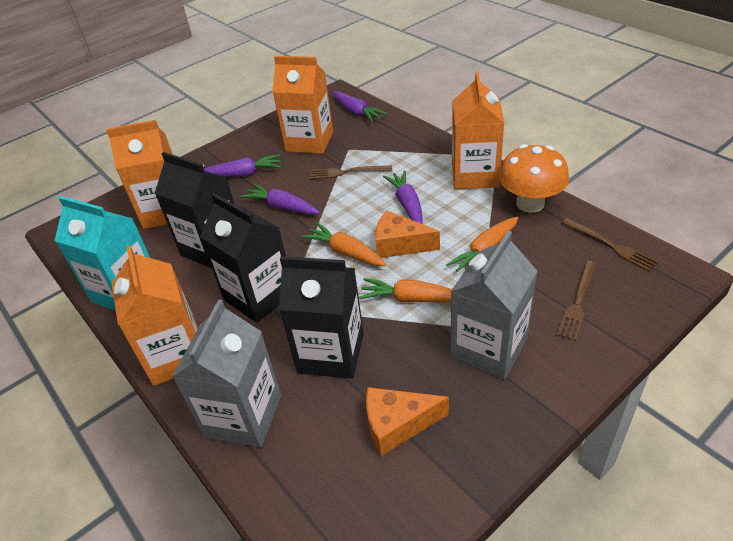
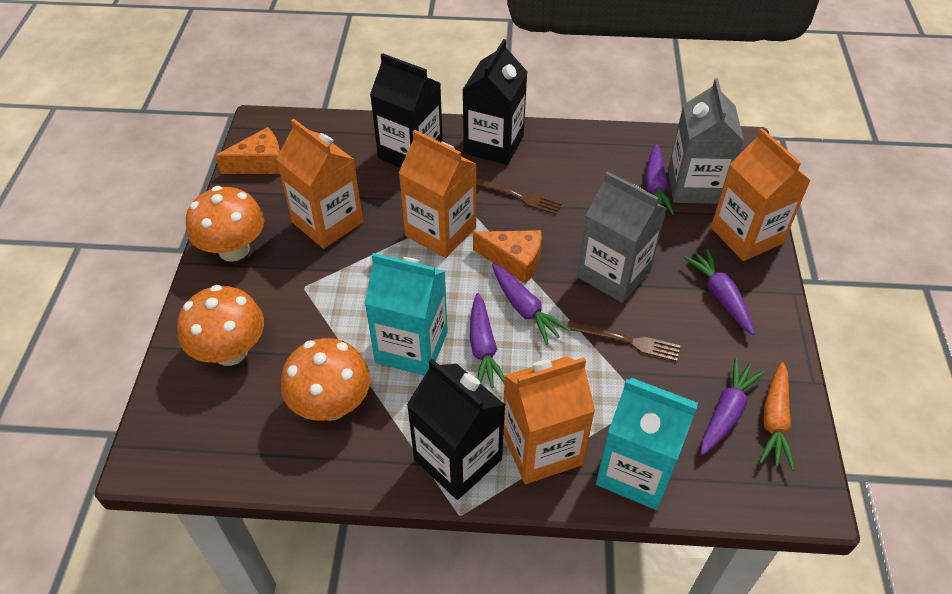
brown fork: [309,166,392,179] [557,261,597,341] [562,218,658,271] = 3 -> [476,178,562,215] [567,321,680,362] = 2
orange carrot: [301,222,386,266] [359,278,452,302] [446,217,518,272] = 3 -> [759,362,795,471] = 1
orange mushroom: [499,144,569,213] = 1 -> [177,285,264,366] [186,186,264,262] [281,338,370,421] = 3
purple carrot: [204,154,281,177] [240,183,320,215] [332,91,388,123] [383,171,423,224] = 4 -> [470,293,505,388] [492,263,571,345] [645,144,674,215] [683,249,755,335] [701,357,765,455] = 5
turquoise carton: [55,196,150,311] = 1 -> [365,253,448,376] [596,378,698,510] = 2

